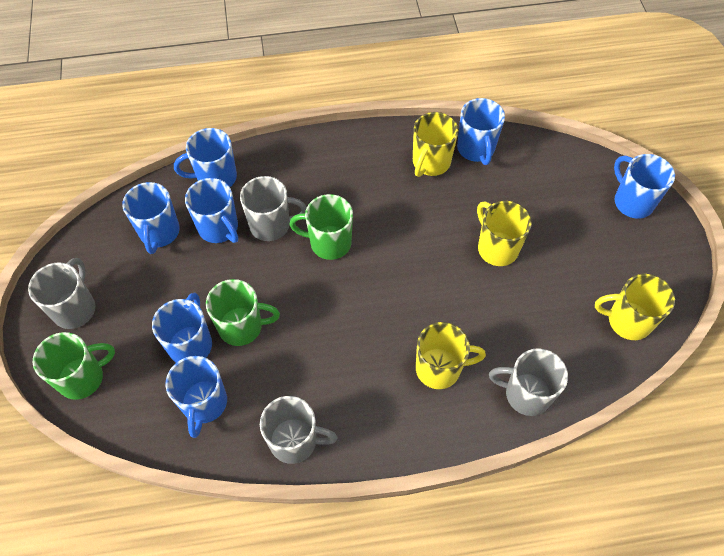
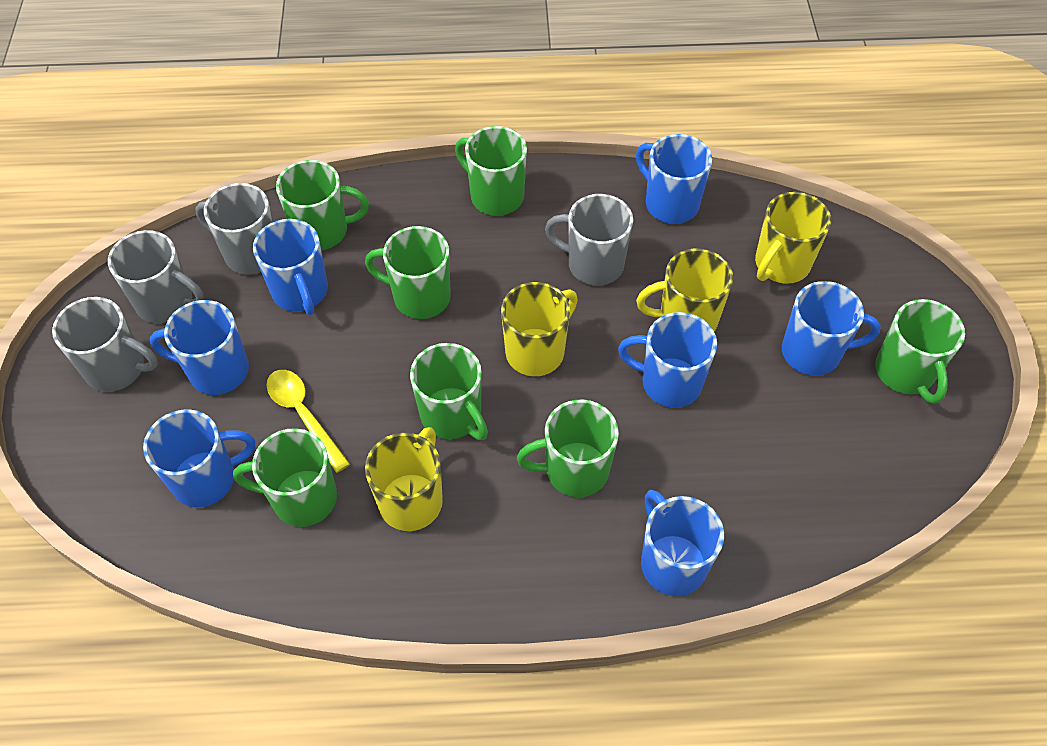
green mug: [33,332,115,400] [206,279,280,346] [289,194,353,260] = 3 -> [233,428,337,527] [276,160,369,250] [365,226,451,319] [410,343,488,440] [455,126,527,216] [517,400,619,497] [875,299,965,404] = 7
yellow spoon: none = 0 -> [266,370,350,473] = 1

